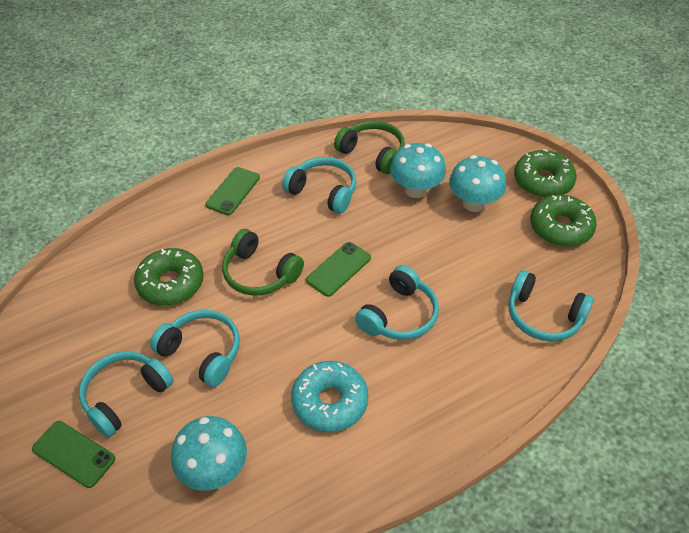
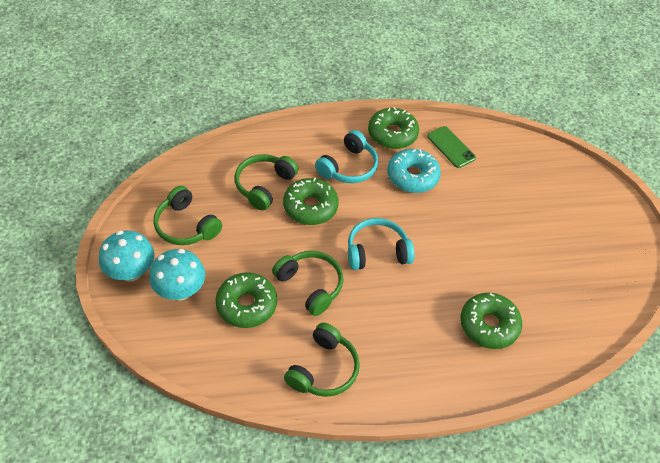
green donut: [134,248,204,306] [514,149,577,198] [530,195,597,247] = 3 -> [216,272,277,328] [283,178,339,225] [368,107,419,149] [460,293,522,349] = 4
green headphones: [222,229,304,296] [334,121,405,174] = 2 -> [154,186,222,245] [235,154,299,210] [272,251,344,316] [284,323,360,397] = 4
green phone: [32,421,115,488] [206,167,260,215] [306,242,371,297] = 3 -> [427,126,476,168] = 1
turquoise headphones: [79,351,174,437] [150,310,240,387] [282,157,356,214] [355,265,439,340] [509,270,594,342] = 5 -> [315,130,378,183] [348,218,415,270] = 2
turquoise mushroom: [171,416,247,491] [390,143,446,198] [449,155,506,212] = 3 -> [99,230,154,282] [149,249,205,300] = 2

